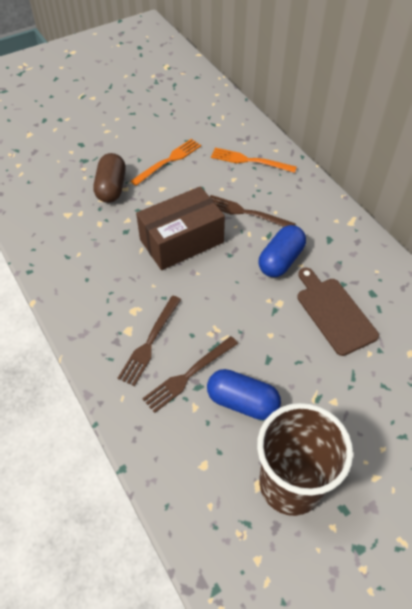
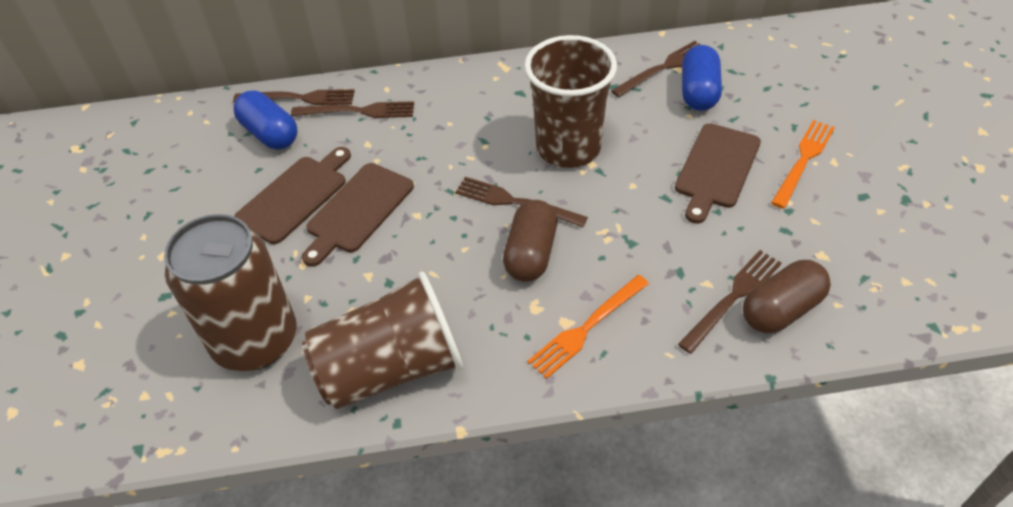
brown box: [136,186,225,270] = 1 -> none = 0
brown can: none = 0 -> [164,214,297,371] = 1
brown capsule: [94,153,126,203] = 1 -> [503,200,557,282] [743,260,831,333] = 2
brown cup: [257,403,353,516] = 1 -> [302,272,463,409] [524,35,617,168] = 2
brown cutting board: [297,267,379,356] = 1 -> [234,147,351,244] [302,163,414,267] [675,123,761,224] = 3
brown fork: [118,296,181,386] [142,336,238,413] [210,195,296,227] = 3 -> [233,89,355,105] [291,101,414,118] [455,177,588,227] [611,41,701,97] [678,250,782,354] = 5

